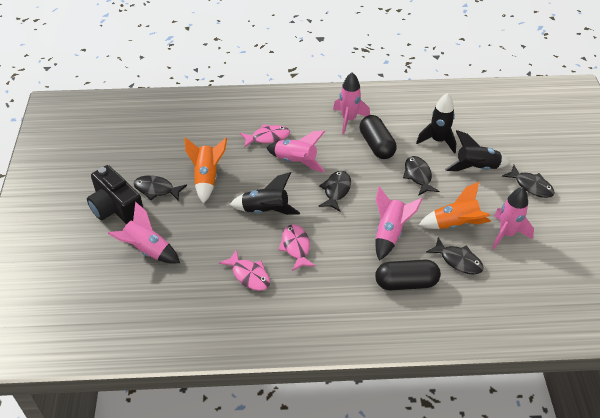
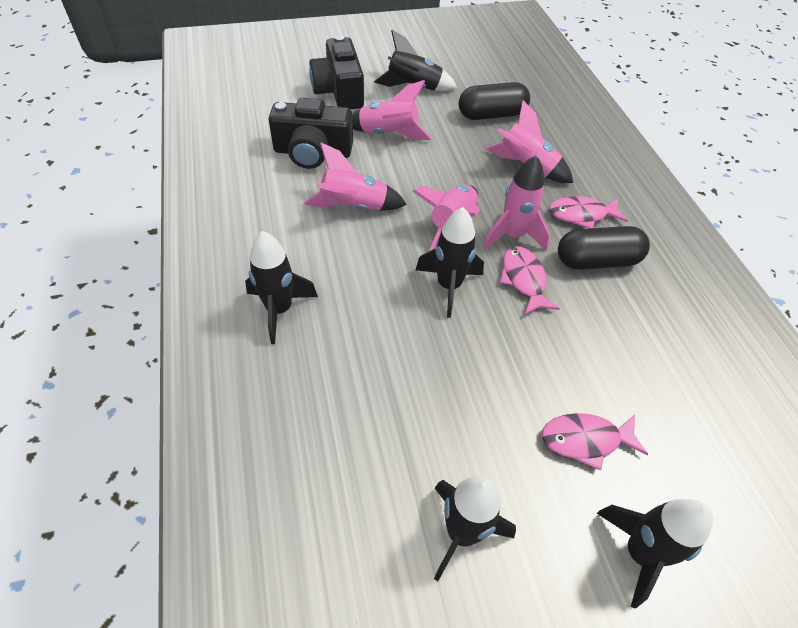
black camera: [87,165,144,224] = 1 -> [269,98,353,169] [309,35,364,109] = 2
black fish: [134,175,187,201] [318,171,351,211] [403,156,439,196] [426,237,484,275] [502,165,555,198] = 5 -> none = 0
black rocket: [230,172,300,215] [416,93,456,154] [445,130,511,171] = 3 -> [245,231,318,344] [374,30,457,91] [416,207,484,318] [434,476,516,581] [597,499,713,609] = 5
orange rocket: [185,137,227,204] [419,182,491,229] = 2 -> none = 0

